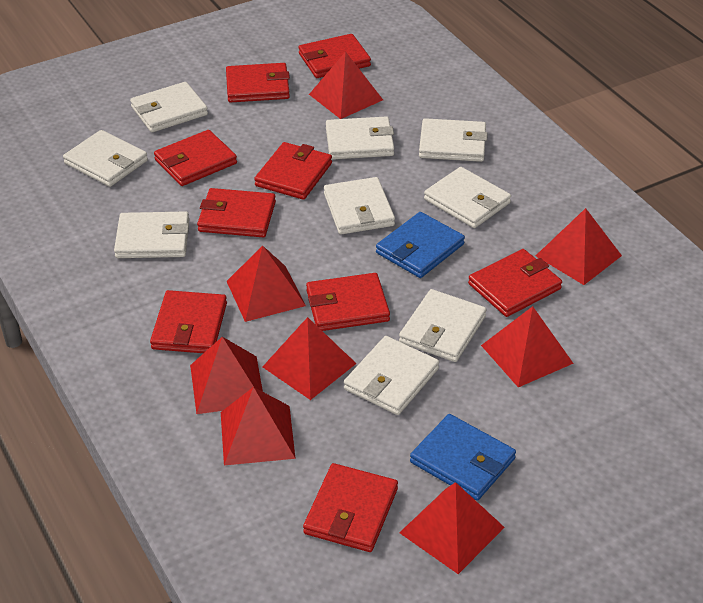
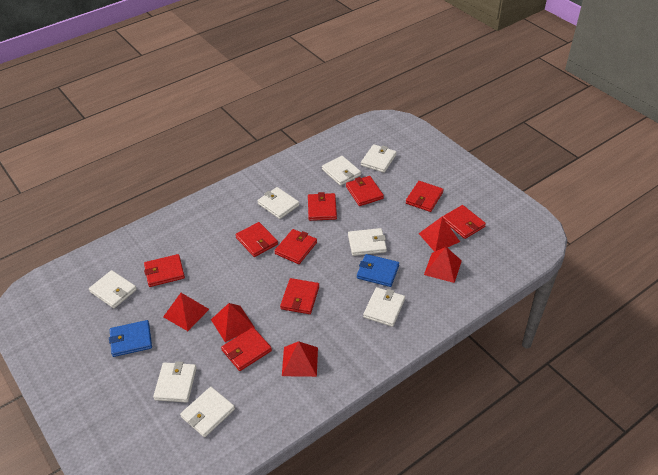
red pyramid: [190,337,263,414] [221,387,296,465] [227,246,306,322] [263,317,357,400] [309,51,383,119] [399,482,505,574] [481,306,574,387] [536,208,622,285] = 8 -> [163,293,209,331] [211,303,255,342] [282,341,318,377] [419,217,460,252] [424,247,462,283] = 5
white wallet: [63,130,148,187] [114,211,189,258] [130,82,208,132] [324,177,395,235] [326,116,394,159] [344,336,439,415] [399,289,487,362] [419,118,488,162] [424,167,511,228] = 9 -> [89,270,137,308] [153,361,197,403] [180,387,235,437] [257,187,299,219] [322,156,361,186] [348,228,387,256] [361,144,397,173] [363,287,405,327] = 8

